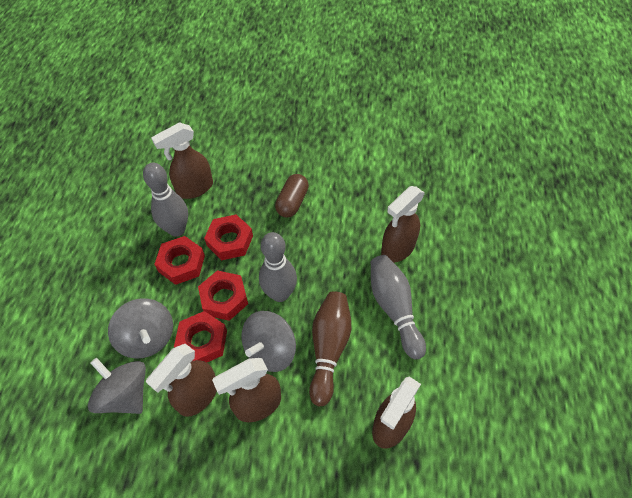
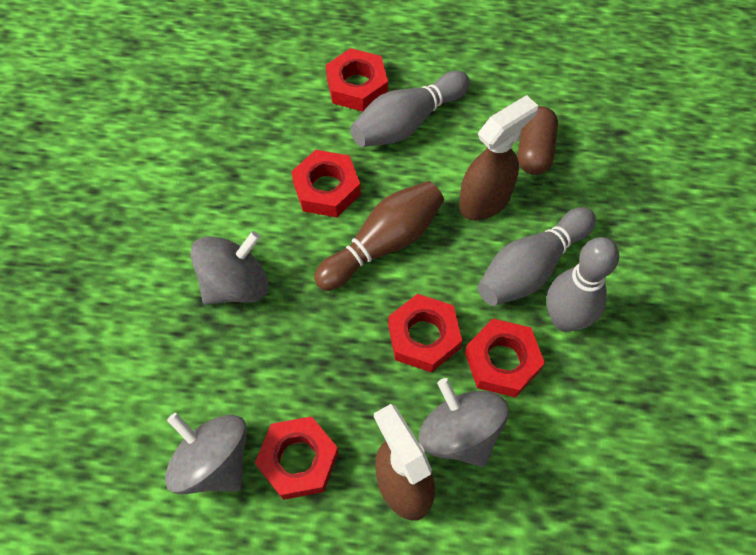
brown spray bottle: [146,344,217,417] [151,122,213,199] [212,358,281,422] [372,377,421,449] [381,186,425,263] = 5 -> [374,404,435,521] [459,95,538,220] = 2
red nut: [154,236,205,285] [174,311,227,362] [198,270,248,321] [204,215,253,260] = 4 -> [255,416,339,500] [291,150,361,217] [326,48,388,112] [388,294,462,373] [465,319,545,397] = 5

